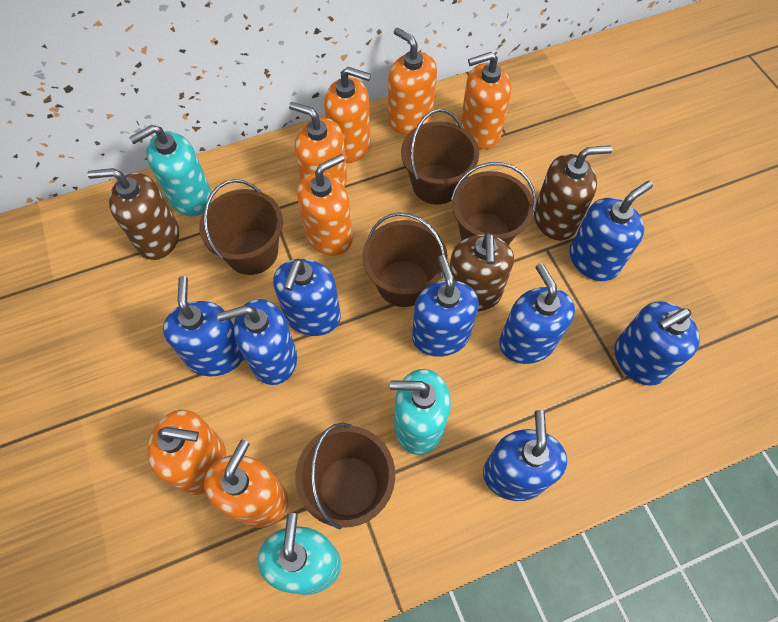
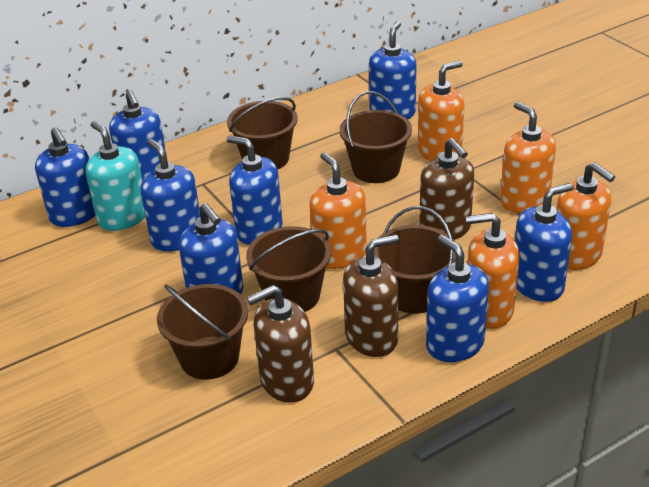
orange soap dispenser: [147,410,226,495] [204,440,288,528] [289,102,347,187] [297,154,353,256] [324,67,371,163] [388,27,437,135] [461,52,511,149] = 7 -> [309,152,367,269] [418,61,464,161] [466,213,520,329] [500,102,556,213] [556,162,615,270] = 5
turquoise soap dispenser: [129,125,211,217] [258,513,341,595] [390,369,451,455] = 3 -> [86,121,145,231] = 1

